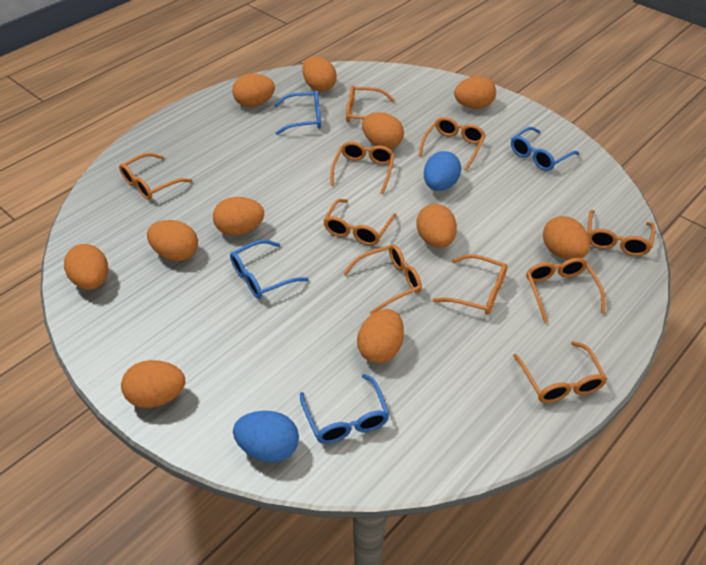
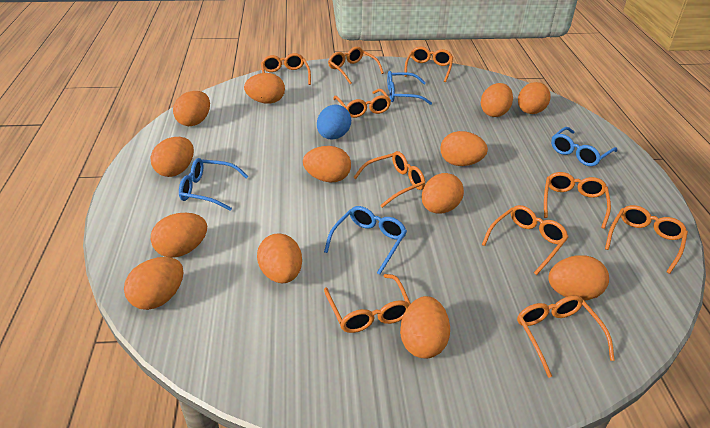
blue egg: [233,411,299,462] [424,151,461,191] = 2 -> [317,104,351,139] = 1
orange egg: [64,244,108,290] [121,360,185,408] [147,220,198,261] [213,197,264,236] [232,74,275,107] [302,56,337,92] [357,309,404,363] [362,112,404,149] [416,204,457,248] [454,76,496,109] [543,216,590,260] = 11 -> [124,257,184,310] [150,137,194,177] [151,213,207,258] [173,91,210,126] [244,73,285,104] [257,233,302,283] [303,146,351,183] [400,296,450,359] [422,173,464,214] [440,131,488,166] [481,83,513,117] [518,82,551,114] [548,255,609,300] = 13

